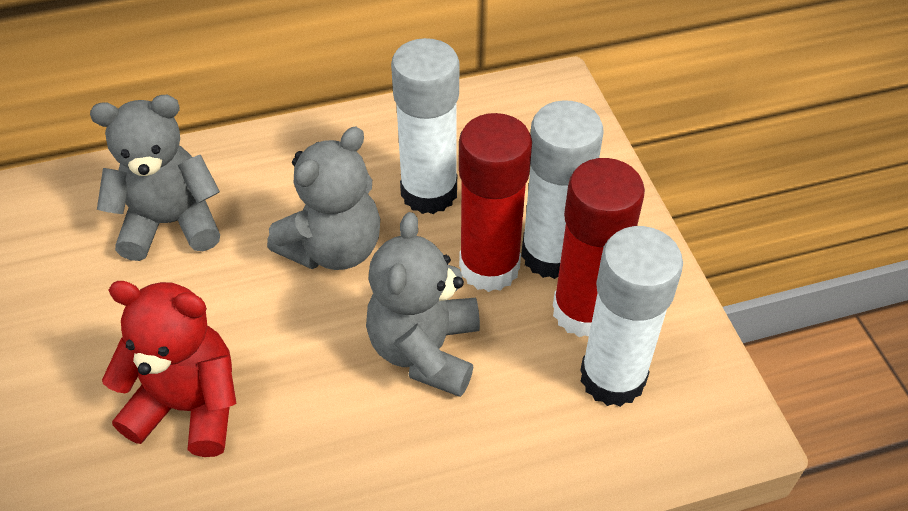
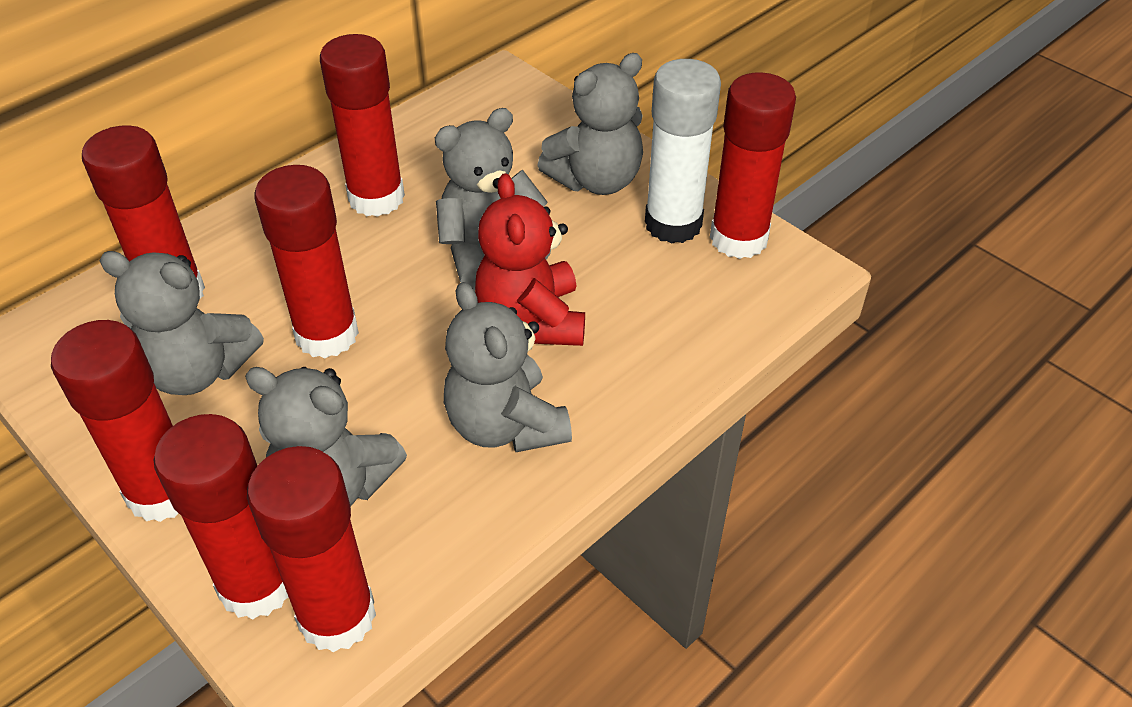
grey teddy bear: [90,95,220,261] [267,127,380,270] [366,212,480,397] = 3 -> [99,251,264,395] [245,367,407,506] [435,108,551,290] [444,282,572,452] [537,53,643,195] = 5
red glue stick: [459,113,532,292] [553,158,645,337] = 2 -> [51,320,178,522] [82,125,205,298] [154,414,289,619] [247,446,376,653] [254,165,359,358] [320,34,405,217] [710,72,796,259] = 7
white glue stick: [391,38,459,214] [521,100,603,279] [580,226,683,407] = 3 -> [645,59,721,244] = 1

